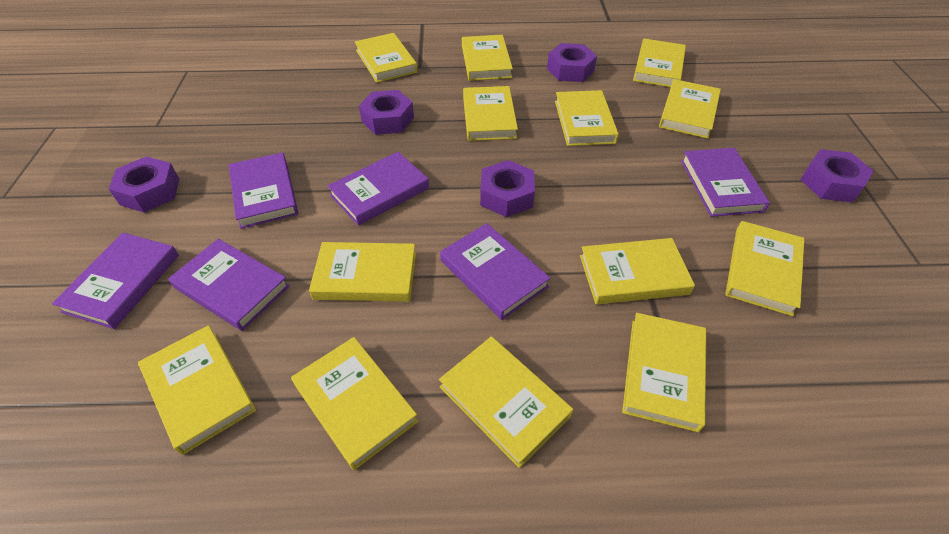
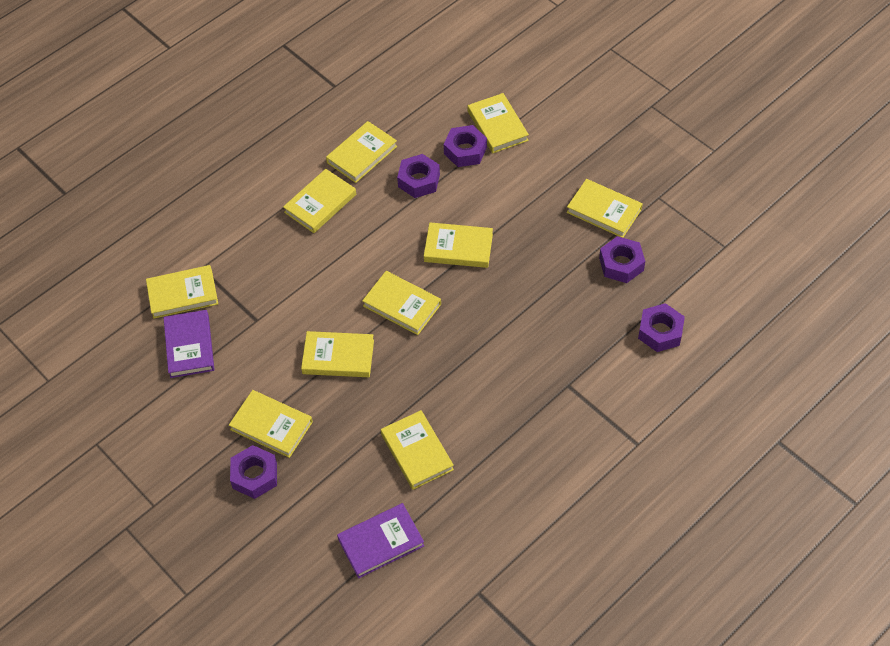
purple book: [52,233,179,329] [168,239,290,331] [229,152,298,229] [327,152,429,226] [440,223,550,320] [681,148,770,217] = 6 -> [163,310,214,378] [337,503,424,579] = 2
yellow book: [138,325,256,455] [291,337,418,470] [309,242,416,302] [355,33,418,83] [439,336,573,468] [462,35,513,81] [463,86,518,141] [555,90,619,146] [580,238,695,304] [622,313,706,432] [633,38,686,87] [659,79,721,139] [725,221,805,316] = 13 -> [146,265,218,319] [229,390,313,458] [283,169,356,233] [301,331,374,377] [326,121,397,183] [362,271,441,335] [381,410,454,490] [424,222,493,268] [468,93,529,153] [567,179,643,238] = 10

